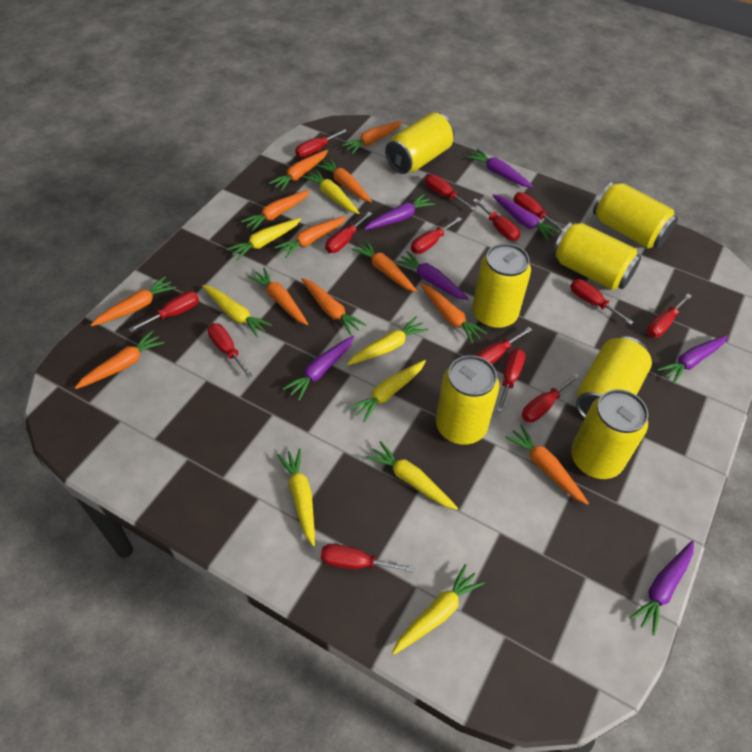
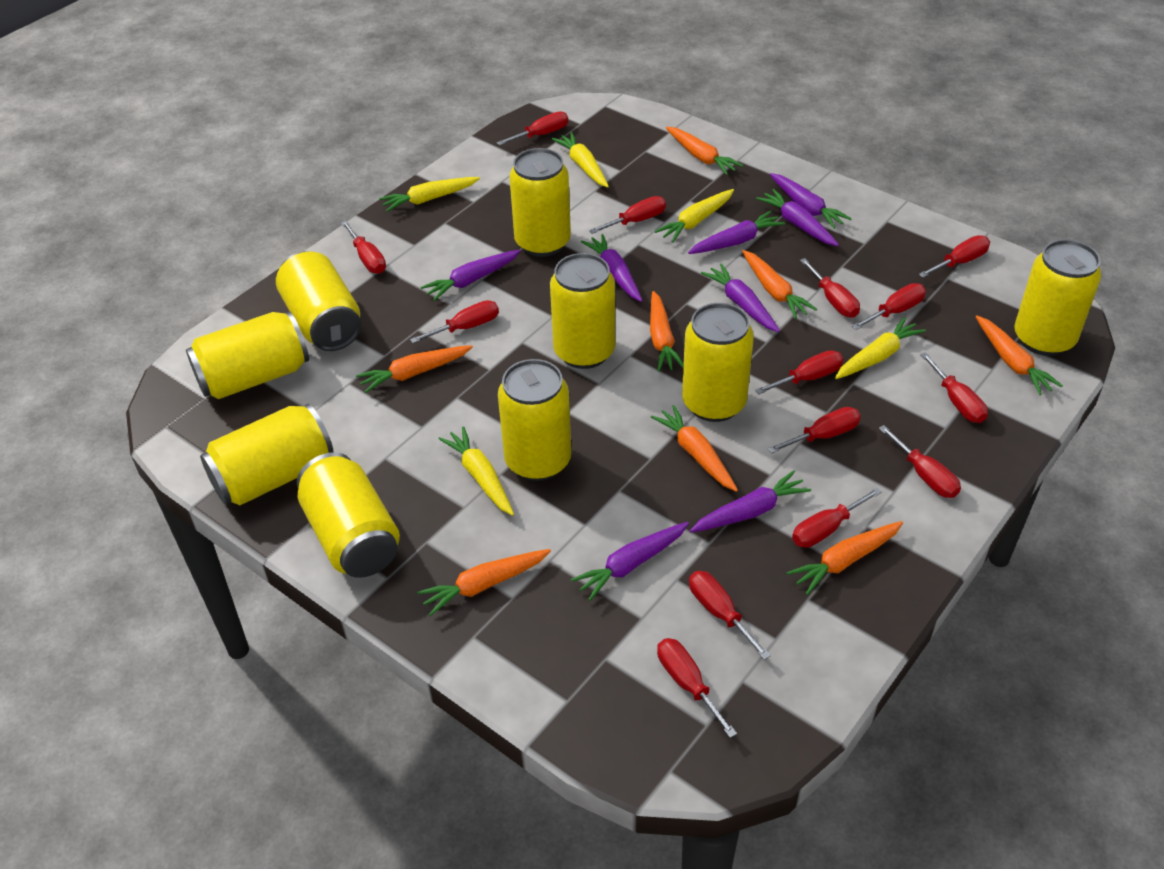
orange carrot: [75,330,165,389] [91,276,176,326] [241,190,310,232] [248,268,308,325] [269,150,328,191] [275,216,347,258] [301,278,366,336] [316,158,372,202] [342,121,403,154] [352,240,417,292] [420,283,487,344] [505,425,589,505] = 12 -> [356,345,473,393] [417,549,551,616] [650,291,684,372] [651,405,738,492] [666,127,743,175] [742,250,817,319] [787,521,903,595] [976,315,1063,395] = 8
purple carrot: [283,336,354,401] [364,194,435,230] [395,251,469,300] [467,149,534,188] [492,194,560,241] [630,541,694,636] [657,335,728,384] = 7 -> [421,250,521,301] [570,522,689,601] [581,234,642,302] [688,211,785,254] [690,470,811,533] [701,263,780,332] [756,189,839,246] [770,173,852,229] = 8
yellow can: [385,112,454,174] [436,355,499,445] [472,243,531,329] [552,222,641,290] [571,389,649,479] [576,336,652,418] [593,182,678,249] = 7 -> [186,311,309,399] [200,404,334,505] [276,251,361,351] [297,452,400,578] [498,359,572,481] [509,148,571,257] [550,253,615,369] [682,303,754,422] [1014,239,1101,356] = 9
yellow carrot: [202,285,272,338] [227,218,301,260] [277,448,315,546] [302,169,359,214] [347,317,429,365] [349,360,426,422] [366,441,458,510] [392,564,485,655] = 8 -> [379,177,480,212] [438,426,514,516] [552,132,609,188] [655,189,734,243] [835,317,926,379] = 5

